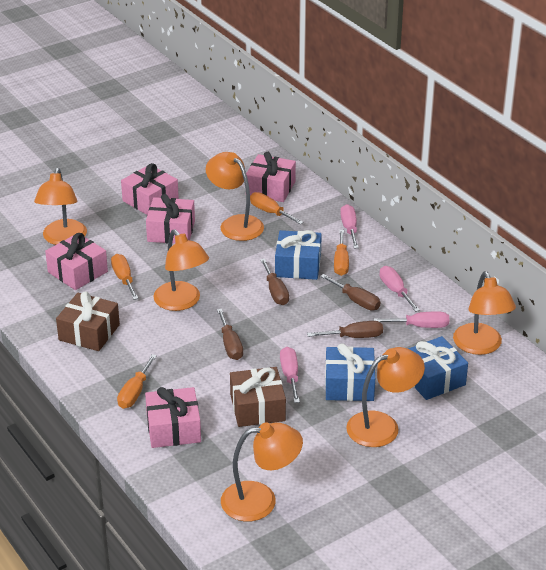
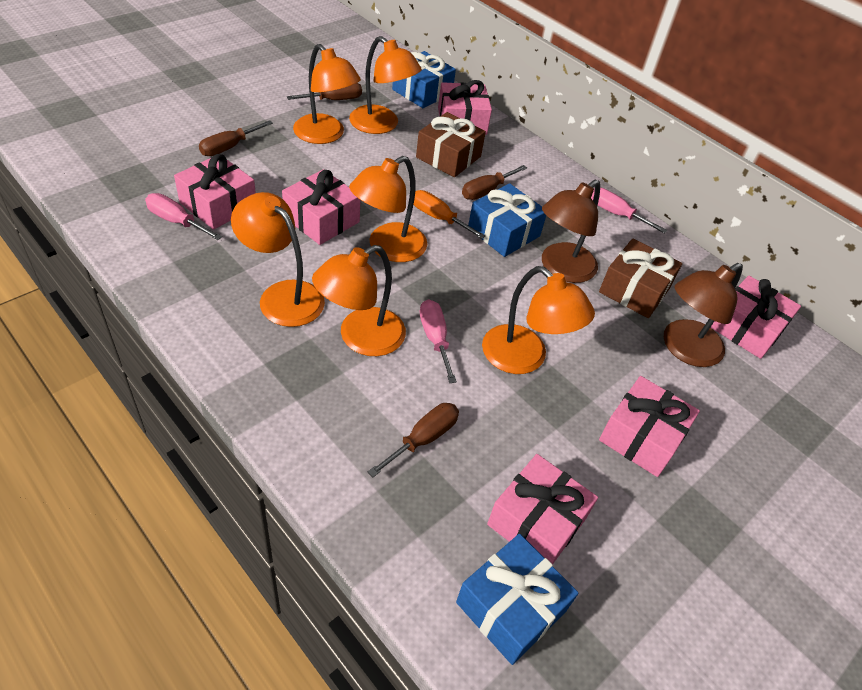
brown lamp: none = 0 -> [542,180,600,283] [664,263,743,367] = 2
orange screwdriver: [111,254,138,300] [117,354,157,409] [250,192,304,224] [334,230,349,276] = 4 -> [413,190,486,239] = 1
pink gift: [45,233,108,290] [121,163,179,215] [145,387,201,448] [146,194,195,244] [246,152,296,202] = 5 -> [174,154,256,230] [282,169,360,245] [438,80,492,135] [487,454,598,564] [599,376,700,477] [710,275,801,359] = 6
pink screwdriver: [280,347,300,403] [340,204,359,248] [374,312,449,328] [380,266,420,312] = 4 -> [145,193,222,240] [420,299,457,383] [591,187,667,234] = 3

